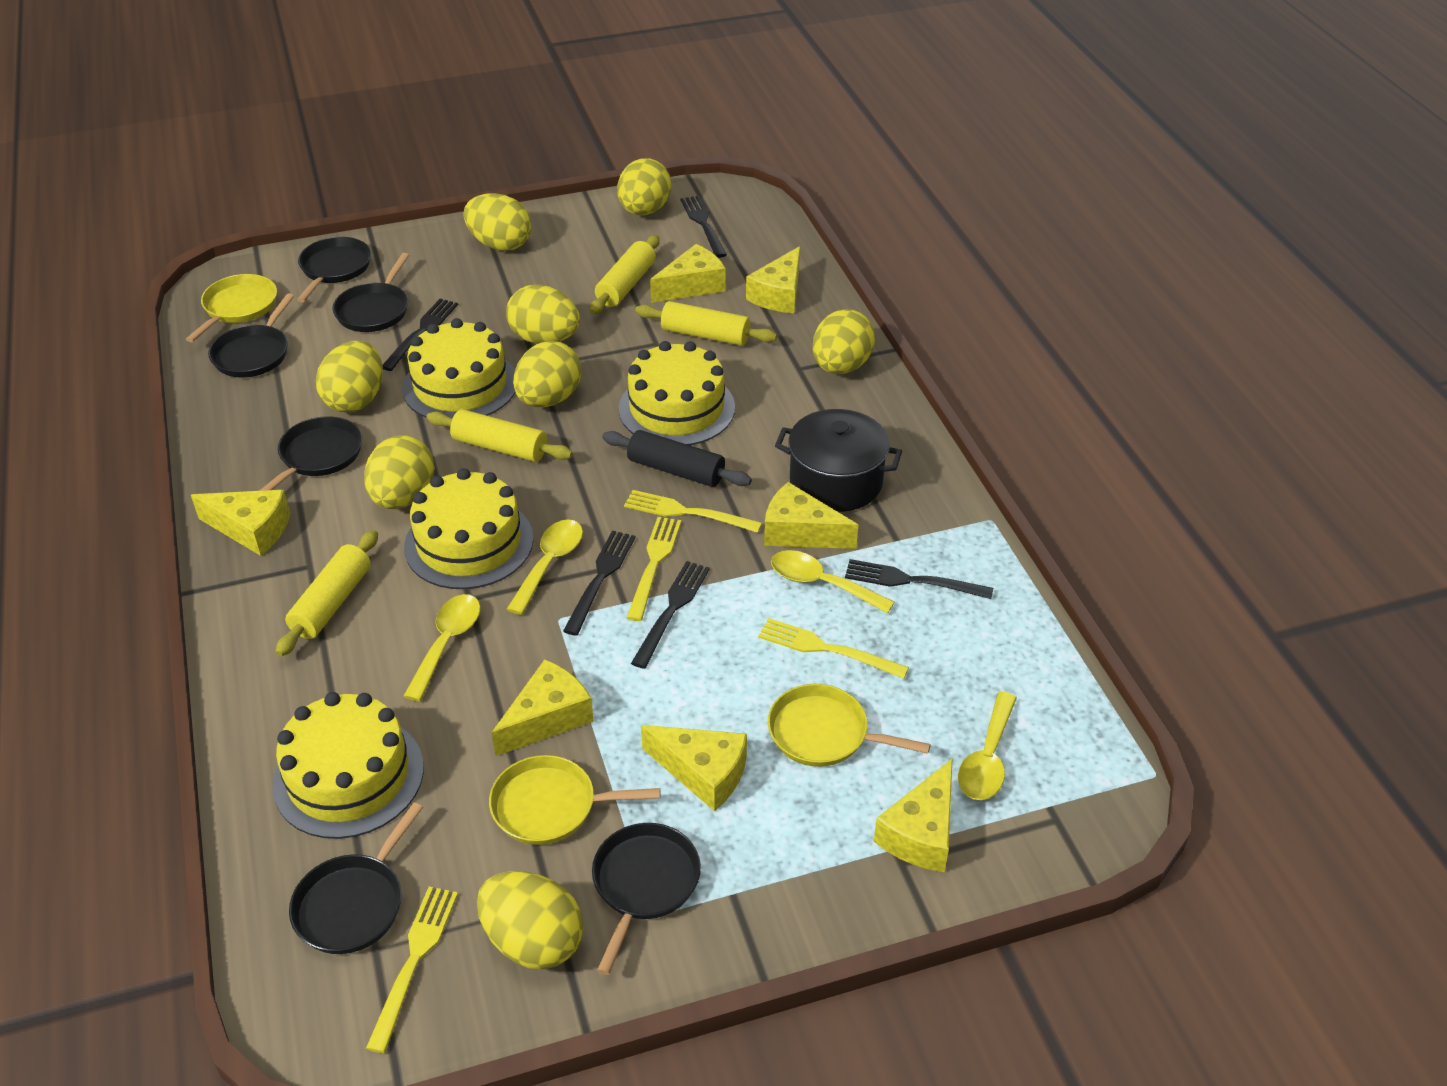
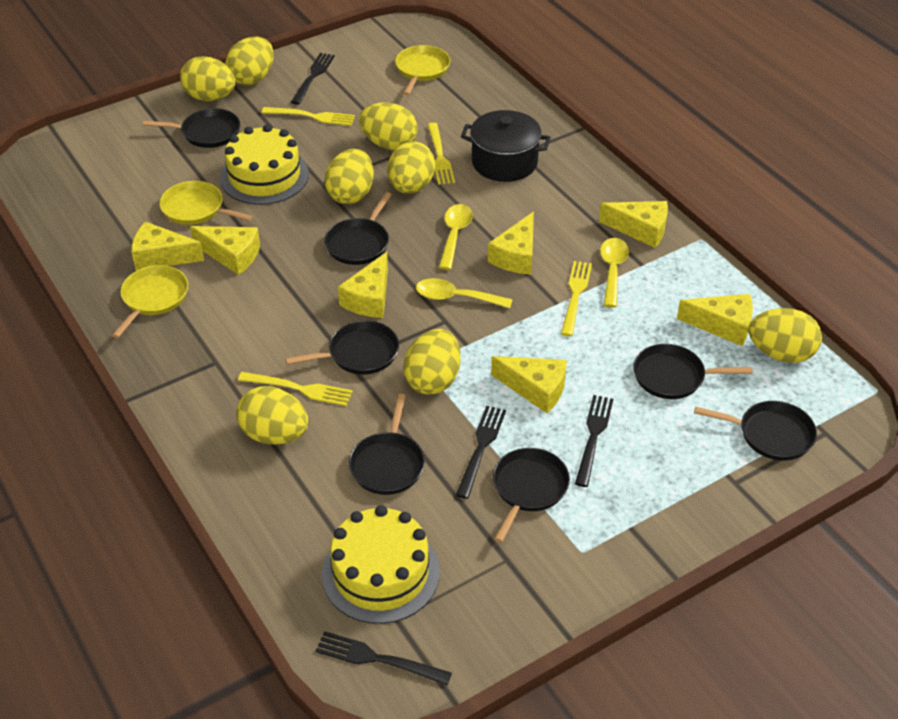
black fork: [382,299,458,371] [563,530,635,636] [631,561,710,669] [680,196,727,258] [845,559,993,599] = 5 -> [291,53,335,105] [315,631,452,685] [456,406,506,499] [575,395,613,487] = 4
black pan: [208,293,294,377] [259,416,362,491] [289,802,423,954] [297,237,371,303] [333,253,409,332] [592,823,701,975] = 6 -> [143,108,240,148] [285,321,399,375] [324,192,392,265] [349,394,425,495] [493,448,570,543] [633,344,752,399] [694,401,817,461] = 7
black rolling pin: [602,430,752,487] = 1 -> none = 0
yellow cake: [272,692,424,839] [402,318,515,418] [404,468,534,589] [619,341,735,445] = 4 -> [220,124,309,205] [322,505,440,624] = 2
yellow rolling pin: [276,530,378,657] [426,409,573,462] [590,235,660,314] [635,301,777,346] = 4 -> none = 0
yellow spoon: [403,594,480,701] [507,519,583,615] [771,550,894,614] [958,691,1017,800] = 4 -> [416,278,513,308] [439,204,473,270] [600,238,629,308] = 3

